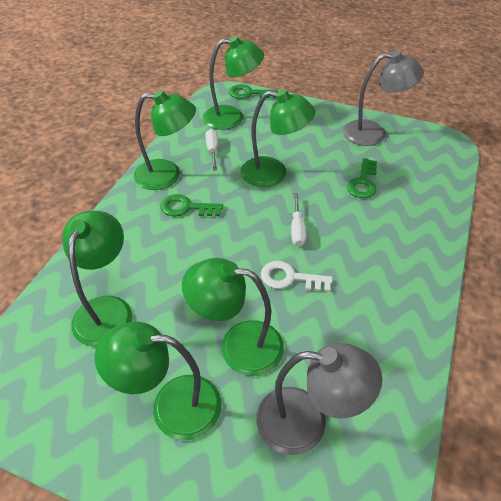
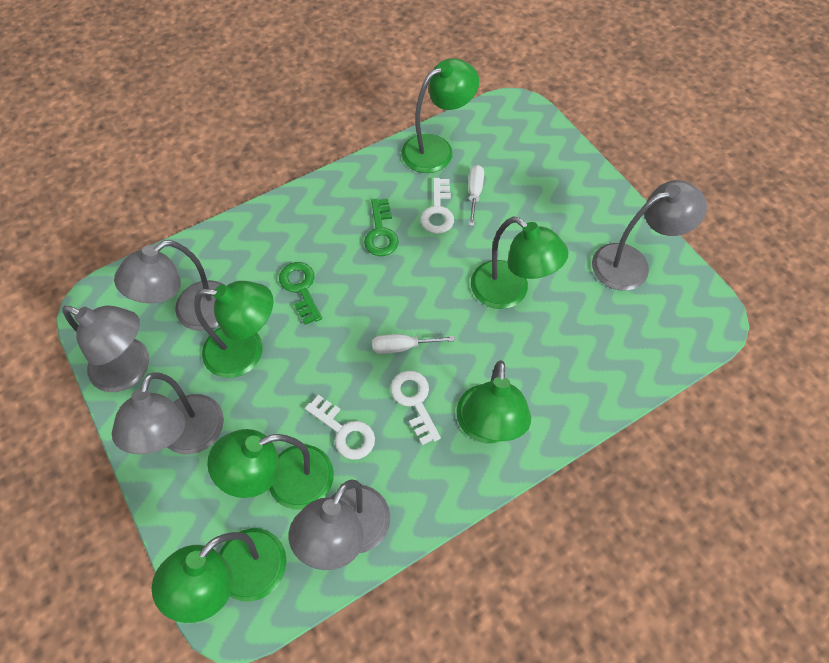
green key: [160,194,223,216] [229,85,278,99] [347,158,377,198] = 3 -> [279,262,322,325] [364,199,399,256] = 2
grey lamp: [256,343,382,455] [343,50,424,146] = 2 -> [62,306,149,392] [112,372,224,454] [114,240,224,331] [289,480,390,570] [592,180,707,291] = 5
white key: [261,261,333,292] = 1 -> [305,395,375,460] [390,371,441,445] [421,178,454,234] = 3

